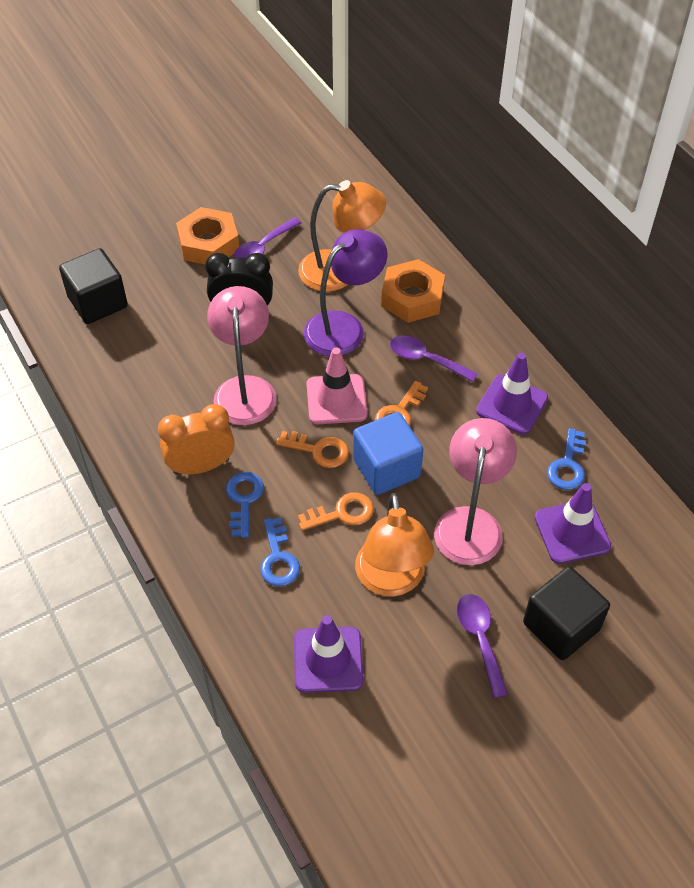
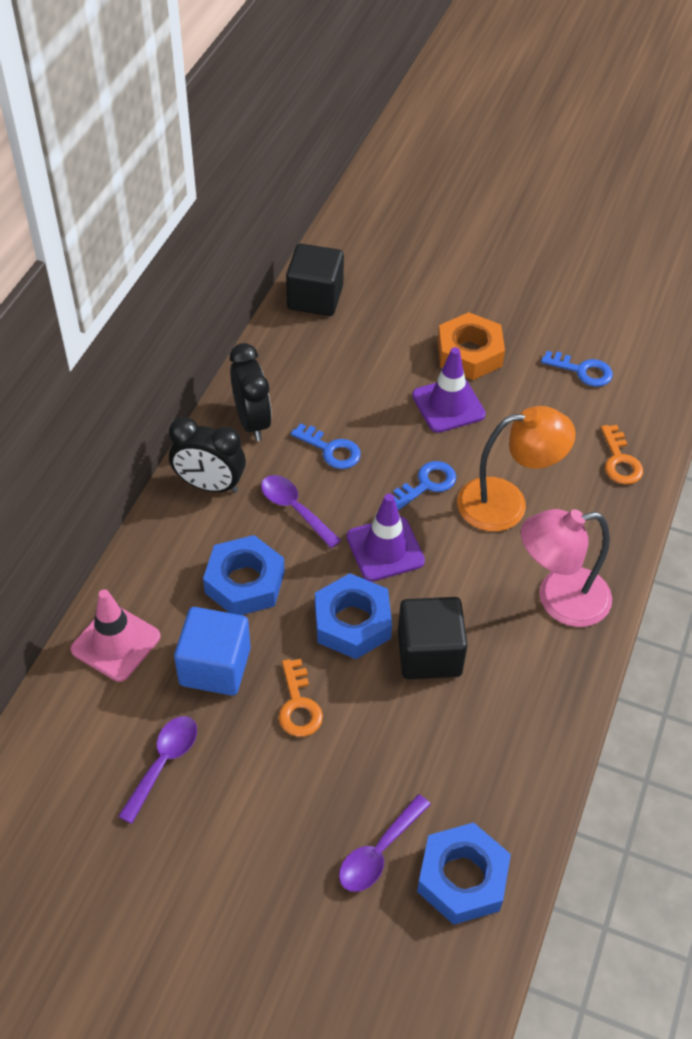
black clock: [205,253,273,306] = 1 -> [169,417,246,493] [230,343,272,441] = 2
blue nut: none = 0 -> [203,535,285,615] [315,573,392,659] [417,822,511,925] = 3
orange clock: [158,404,235,475] = 1 -> none = 0
orange key: [276,431,349,468] [298,492,374,531] [375,381,428,426] = 3 -> [279,659,323,737] [601,425,643,484] = 2
orange lamp: [298,180,386,292] [355,493,434,596] = 2 -> [457,406,576,532] = 1
orange nut: [176,207,239,264] [381,259,445,323] = 2 -> [437,312,505,380] = 1
pink lamp: [207,286,277,425] [434,418,517,565] = 2 -> [521,509,612,627] = 1
purple lamp: [304,229,387,356] = 1 -> none = 0
purple traffic cone: [294,615,363,693] [476,353,548,434] [535,483,611,564] = 3 -> [347,493,425,581] [412,347,486,433] = 2

